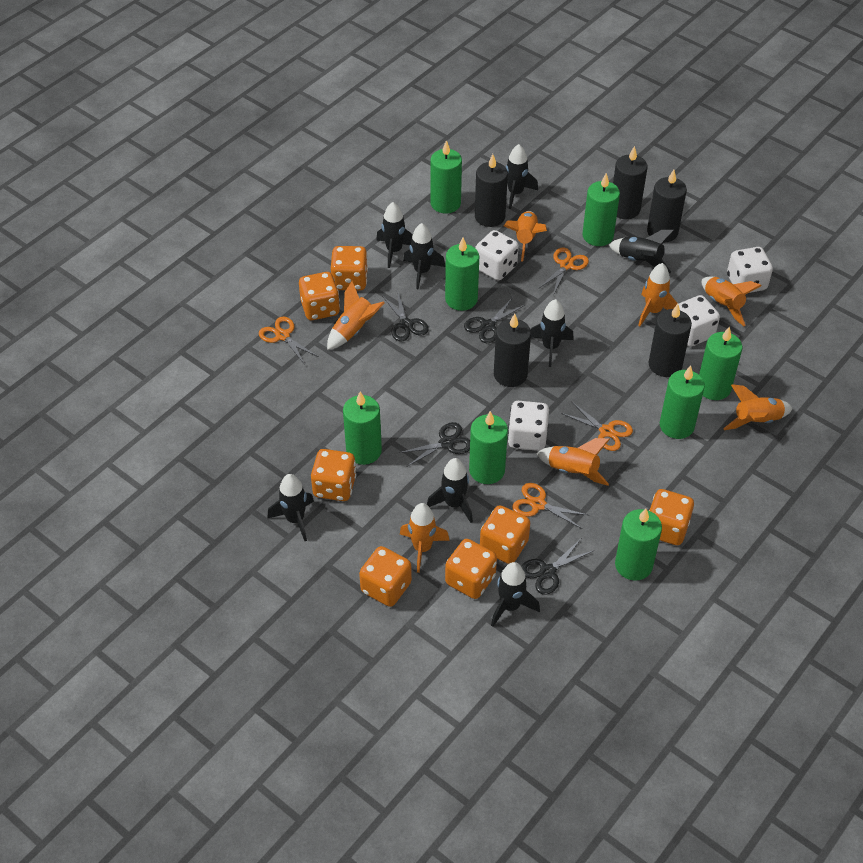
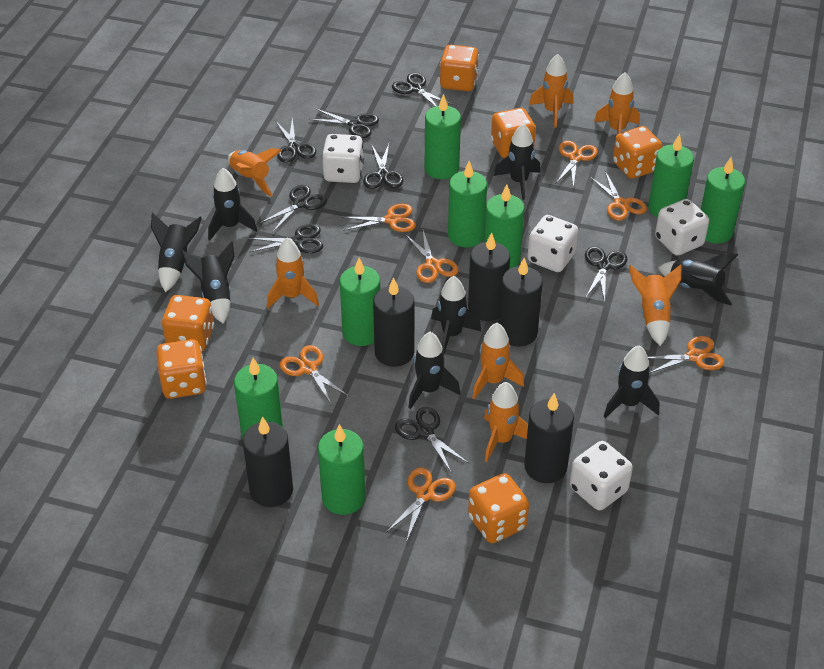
black scissors: [383,293,429,342] [399,422,470,466] [464,297,525,343] [521,539,594,594] = 4 -> [247,224,323,253] [259,185,327,232] [276,118,316,163] [309,108,379,138] [363,144,403,189] [392,73,453,106] [395,407,469,472] [585,246,627,302] = 8
orange dice: [299,272,340,320] [311,449,356,501] [331,246,368,291] [359,546,412,607] [445,539,497,599] [480,505,530,564] [649,489,694,545] = 7 -> [156,339,207,399] [162,295,214,351] [440,45,479,91] [468,473,529,543] [491,108,536,158] [613,126,663,179] = 6
orange scissors: [259,316,319,365] [512,483,588,529] [538,248,589,295] [561,401,633,451] = 4 -> [280,345,350,405] [341,204,416,232] [386,468,456,542] [405,231,459,283] [556,141,598,188] [589,171,647,221] [648,336,724,373] = 7

